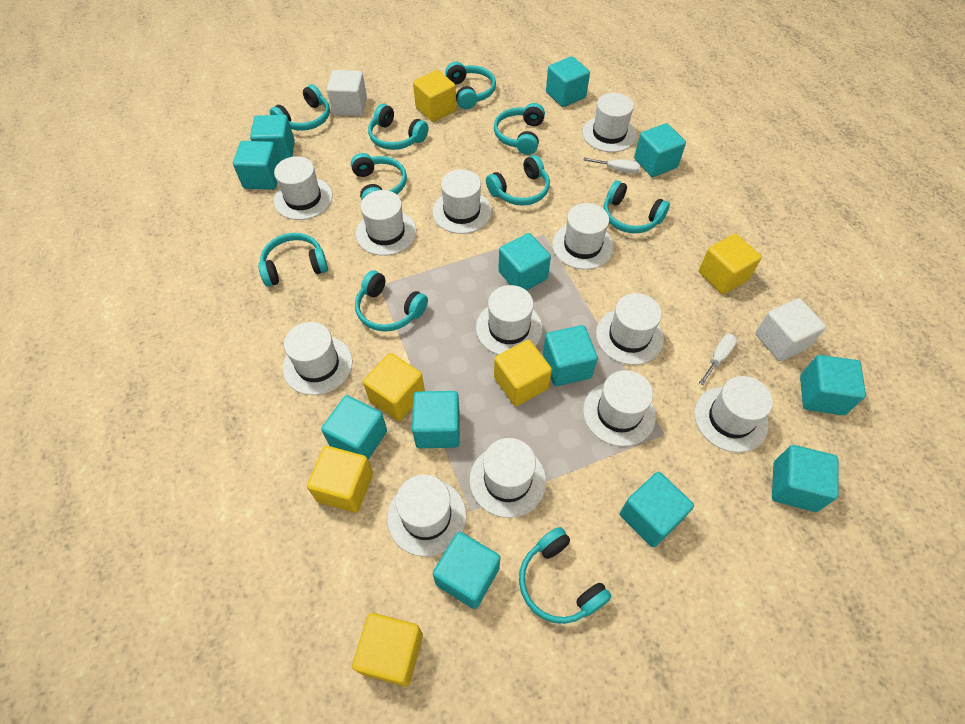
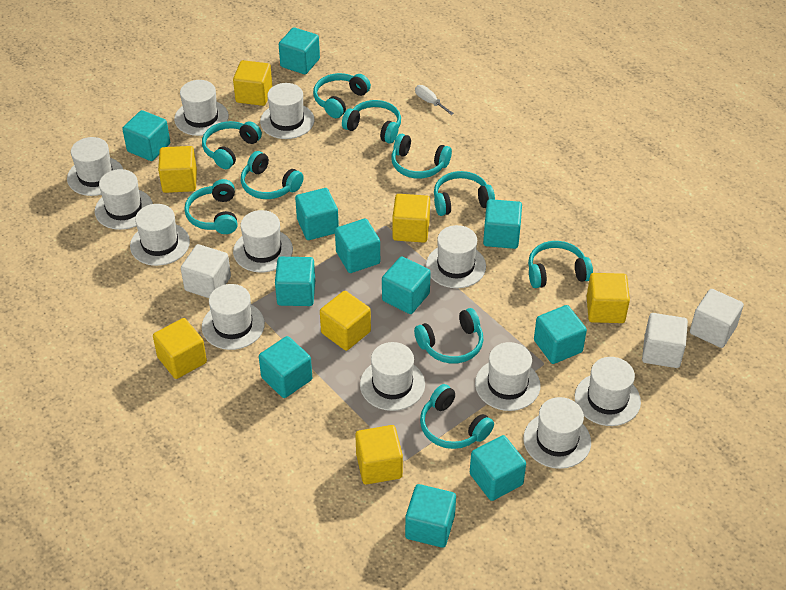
turquoise cube: [233,141,280,190] [250,115,295,162] [321,395,387,460] [412,391,460,448] [433,532,500,609] [498,233,551,291] [543,325,598,386] [546,56,590,107] [620,472,694,547] [634,123,686,177] [772,445,839,512] [800,355,866,415] = 12 -> [122,110,170,161] [259,336,312,398] [275,257,315,306] [279,27,320,74] [295,188,339,240] [335,218,380,273] [382,256,431,314] [405,484,456,548] [470,435,526,501] [483,199,522,249] [534,305,587,364] = 11
white cube: [327,70,367,116] [755,298,826,361] = 2 -> [181,244,231,298] [642,313,688,368] [690,289,744,348] = 3
white screwdriver: [583,158,640,174] [699,334,737,385] = 2 -> [415,85,454,115] = 1
yellow cube: [307,446,373,513] [352,613,423,687] [363,353,425,421] [413,70,457,122] [494,340,552,406] [699,234,762,295] = 6 -> [153,318,207,379] [158,146,197,193] [233,60,272,106] [320,291,371,351] [355,425,403,484] [392,194,430,243] [587,273,630,323] = 7

